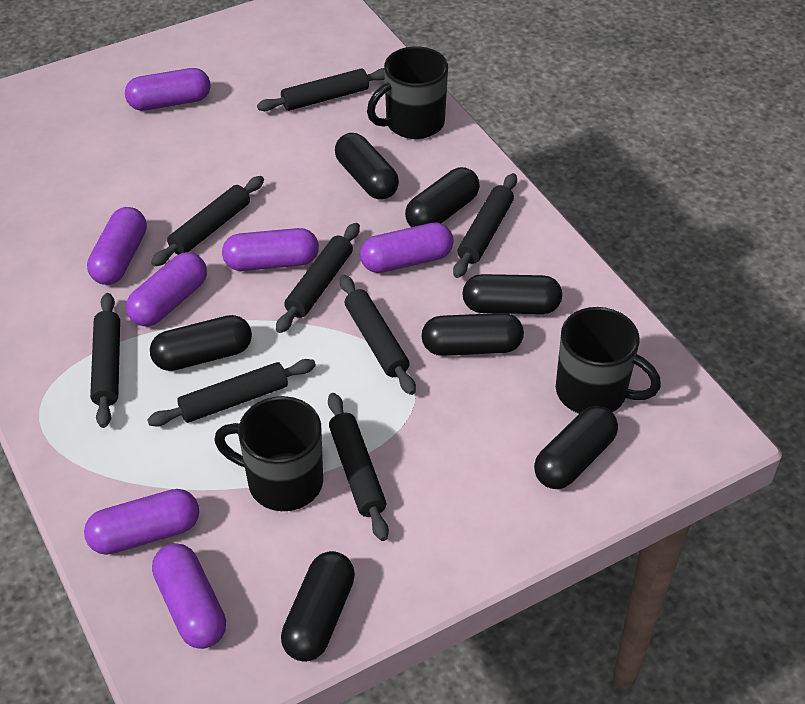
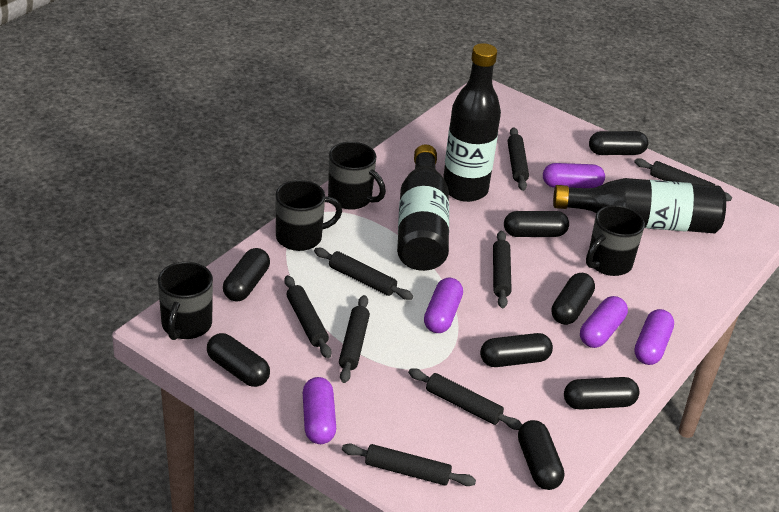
black bottle: none = 0 -> [397,144,449,271] [443,43,501,202] [553,178,726,233] = 3
black capsule: [150,315,252,371] [281,551,355,662] [335,133,399,200] [405,167,480,227] [421,313,524,356] [462,274,562,314] [534,406,618,489] = 7 -> [207,333,270,387] [223,248,270,302] [480,333,553,367] [504,211,569,237] [518,420,564,490] [551,273,595,325] [564,377,639,410] [589,131,648,155] = 8
black mug: [214,396,323,511] [367,46,448,139] [556,307,661,414] = 3 -> [158,262,213,340] [275,180,342,251] [328,142,386,210] [586,205,645,276] = 4
purple capsule: [84,489,199,555] [87,207,147,285] [125,68,211,111] [126,252,207,327] [152,543,226,649] [222,228,319,271] [360,223,454,273] = 7 -> [303,377,336,444] [424,278,463,333] [543,163,605,188] [580,296,628,348] [634,309,674,365] = 5

